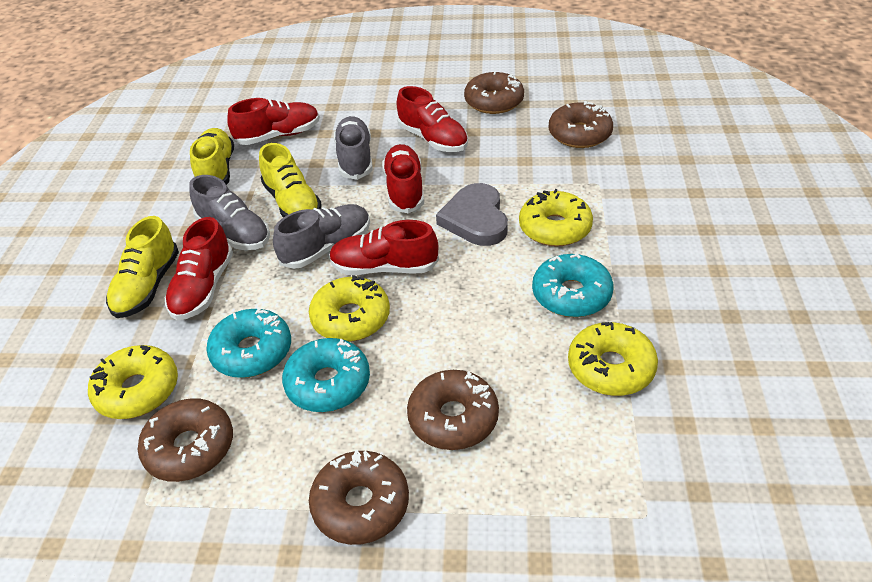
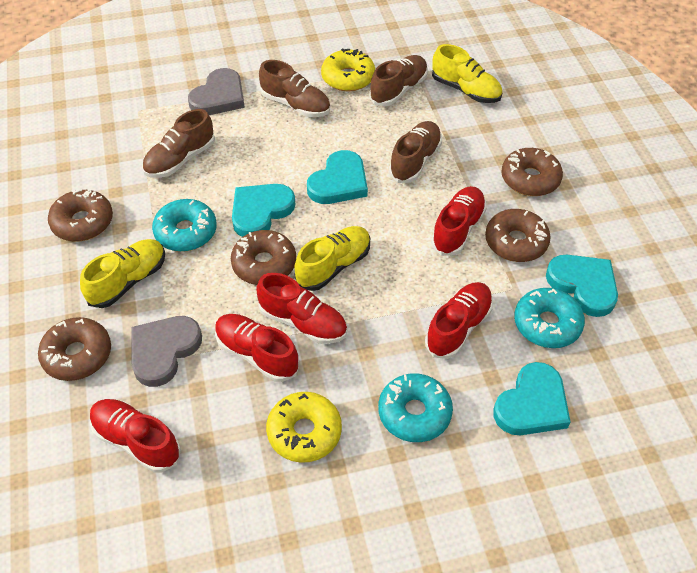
brown shoe: none = 0 -> [142,109,215,178] [259,60,330,117] [369,55,428,106] [389,121,442,183] = 4
grey heart: [436,183,508,246] = 1 -> [131,316,202,387] [188,68,245,115] = 2
grey shoe: [189,175,270,250] [273,204,370,269] [334,116,373,180] = 3 -> none = 0
turquoise heart: none = 0 -> [232,184,295,237] [307,150,368,204] [493,362,571,435] [546,255,618,317] = 4
yellow donut: [88,345,178,419] [309,275,390,342] [519,189,593,247] [568,322,658,396] = 4 -> [266,392,342,463] [321,49,375,91] = 2

